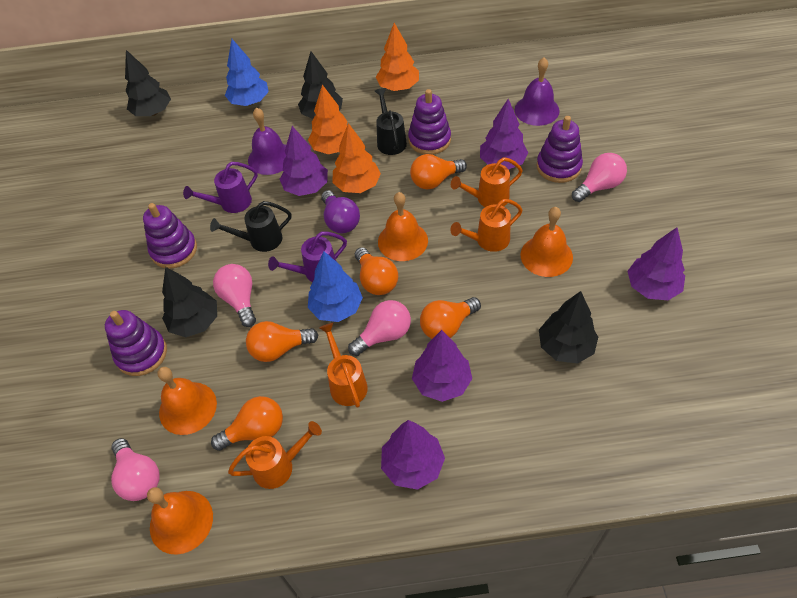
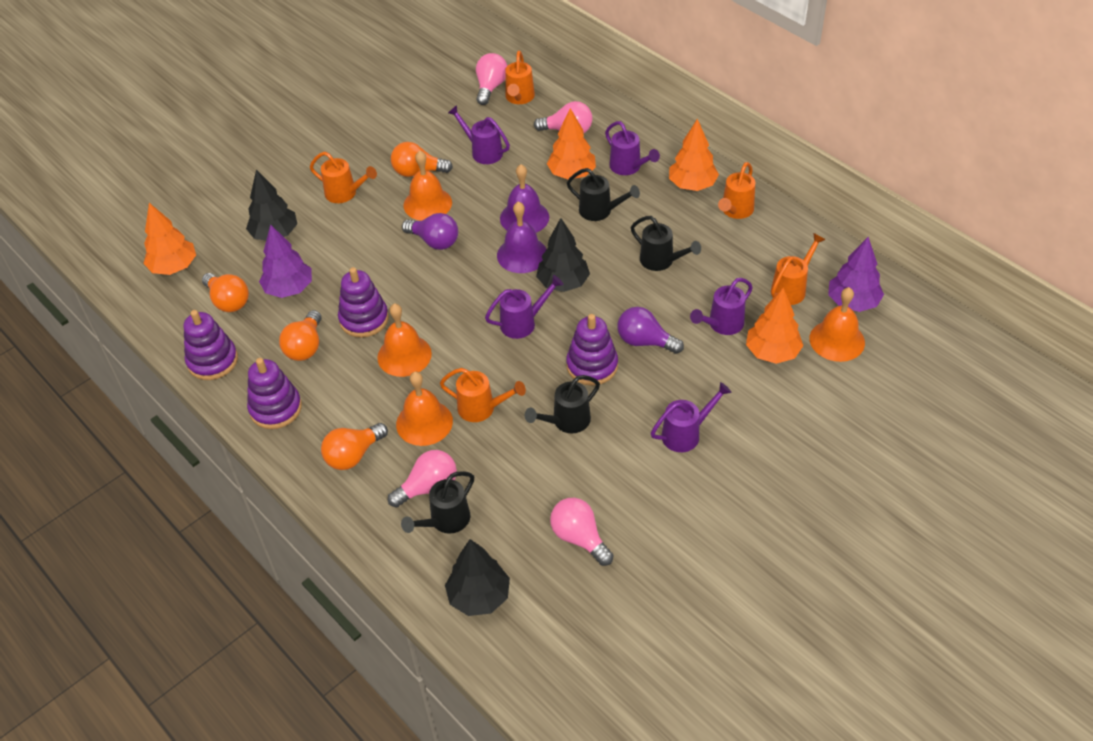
black tree: [125,50,171,116] [162,267,217,337] [298,51,343,119] [539,291,598,364] = 4 -> [246,169,297,241] [445,539,510,616] [536,218,590,292] = 3
black watering can: [210,201,291,252] [375,88,407,155] = 2 -> [401,471,474,534] [525,375,600,433] [567,168,640,221] [631,216,701,271] = 4
blue tree: [225,39,269,106] [308,251,363,322] = 2 -> none = 0
orange light bulb: [211,396,283,451] [246,321,318,362] [355,247,398,295] [410,154,467,189] [420,297,481,339] = 5 -> [202,273,249,312] [279,310,321,361] [321,423,388,470] [391,142,453,177] = 4
orange tree: [308,85,354,154] [332,123,381,193] [376,23,419,91] = 3 -> [143,203,196,275] [547,108,596,180] [669,119,719,191] [746,288,803,364] = 4
orange watering can: [228,421,322,489] [319,323,368,408] [450,199,523,252] [451,157,523,207] = 4 -> [310,152,377,203] [440,368,526,422] [505,51,535,104] [718,162,755,219] [771,233,826,305] = 5
purple light bulb: [321,190,360,234] = 1 -> [402,213,458,250] [617,307,684,354] = 2
purple tree: [280,126,328,196] [381,420,445,490] [412,330,472,402] [480,99,528,170] [627,227,685,300] = 5 -> [259,224,312,298] [828,237,884,312] = 2
purple watering can: [183,162,258,213] [268,232,347,282] = 2 -> [448,105,510,164] [485,275,563,339] [605,121,660,175] [651,382,732,452] [690,278,753,335] = 5

